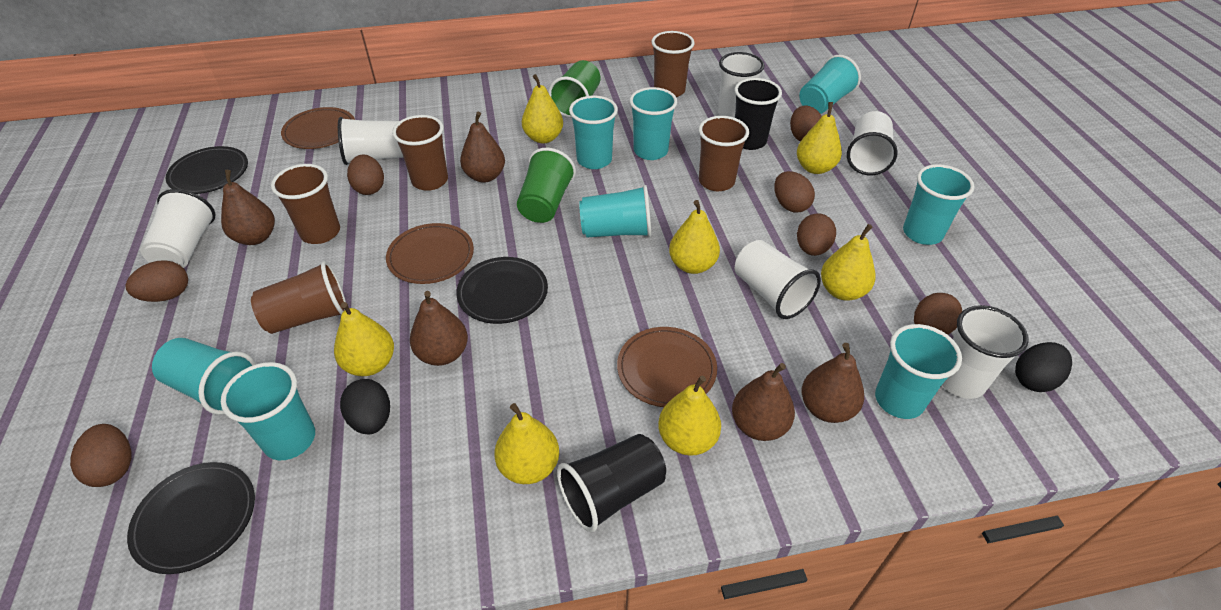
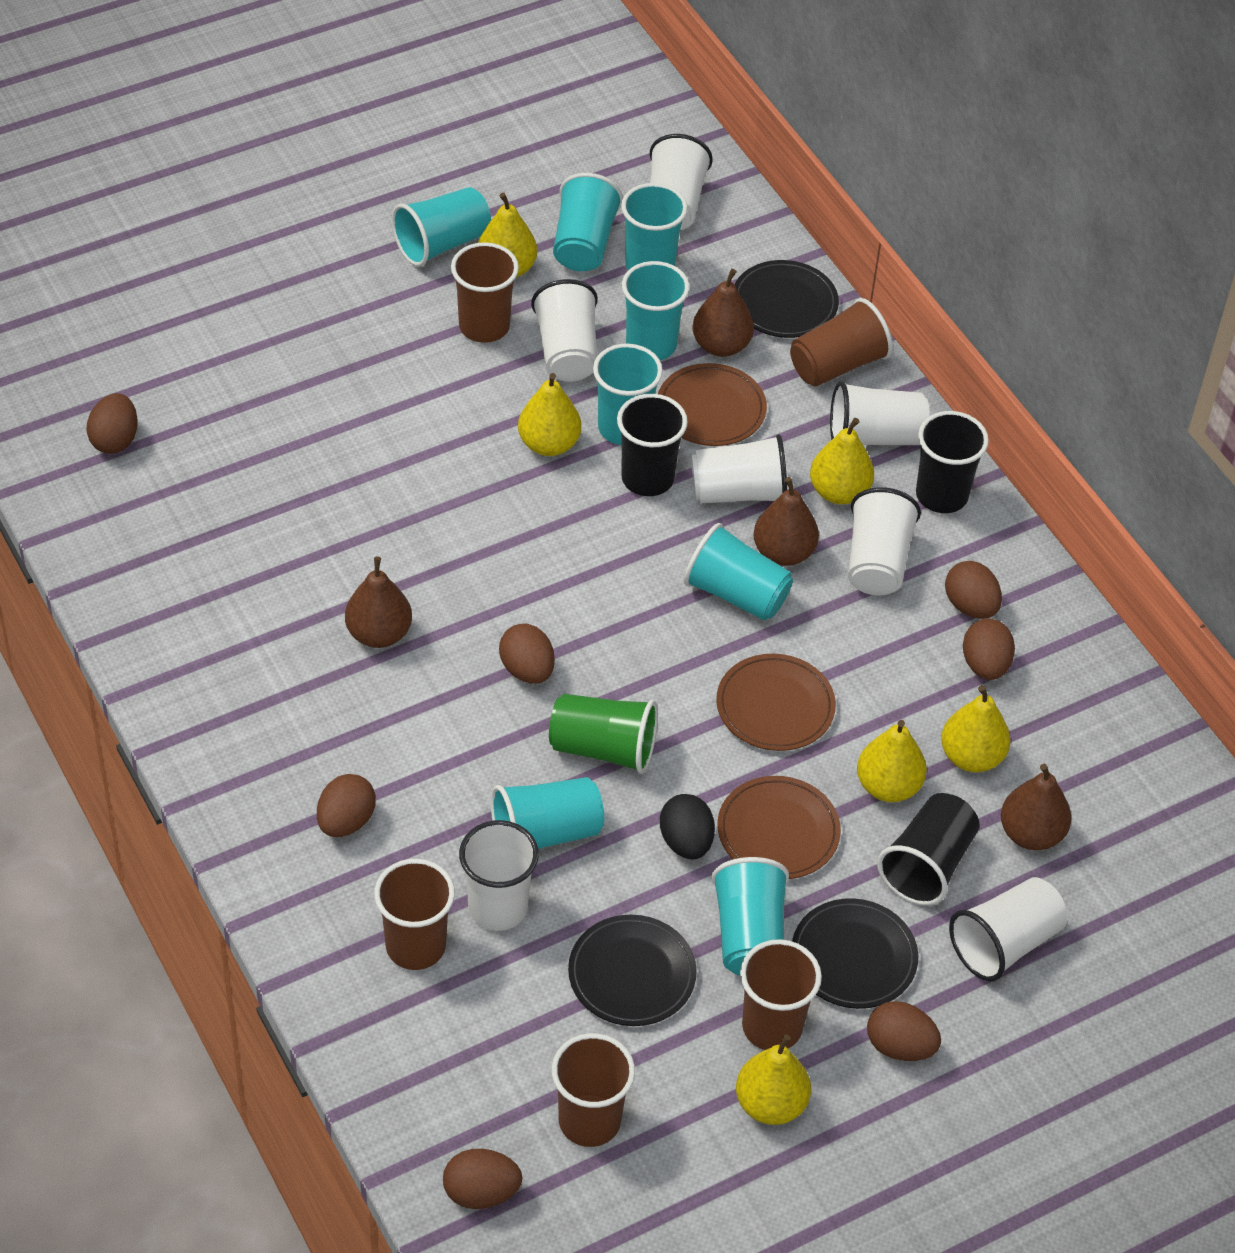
black cup: [557,434,666,532] [734,78,782,150] = 2 -> [617,394,688,496] [877,793,980,906] [916,411,989,513] = 3
black egg: [340,379,390,435] [1015,342,1072,392] = 2 -> [660,794,715,859] = 1
brown pear: [221,170,275,245] [410,291,468,366] [460,112,505,183] [732,363,795,441] [802,343,864,423] = 5 -> [345,557,412,648] [692,269,754,357] [753,477,819,566] [1001,764,1071,850] = 4
green cup: [517,148,576,223] [548,60,600,118] = 2 -> [549,694,658,774] = 1
white cup: [140,189,215,268] [338,117,404,165] [718,52,764,118] [735,240,821,319] [847,111,898,175] [942,305,1029,399] = 6 -> [459,820,539,931] [531,279,598,382] [650,134,713,230] [691,434,787,503] [830,381,930,445] [848,487,921,595] [949,877,1067,981] = 7
yellow pear: [334,302,394,376] [494,403,559,484] [522,74,563,143] [658,375,721,456] [669,200,720,274] [797,102,842,174] [821,224,876,301] = 7 -> [478,192,537,278] [518,373,581,456] [736,1034,811,1125] [810,418,874,504] [857,720,927,802] [941,685,1011,772] = 6

